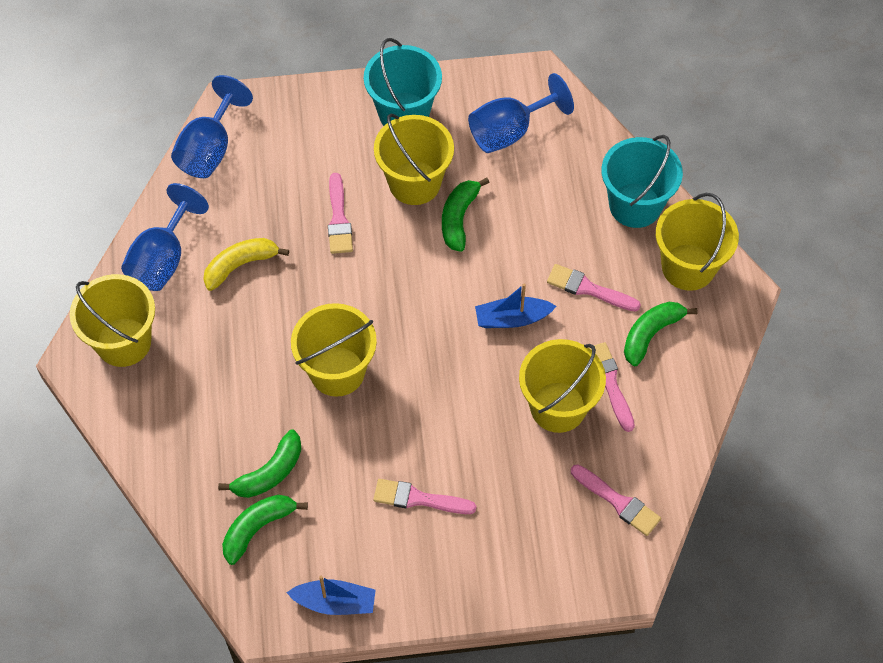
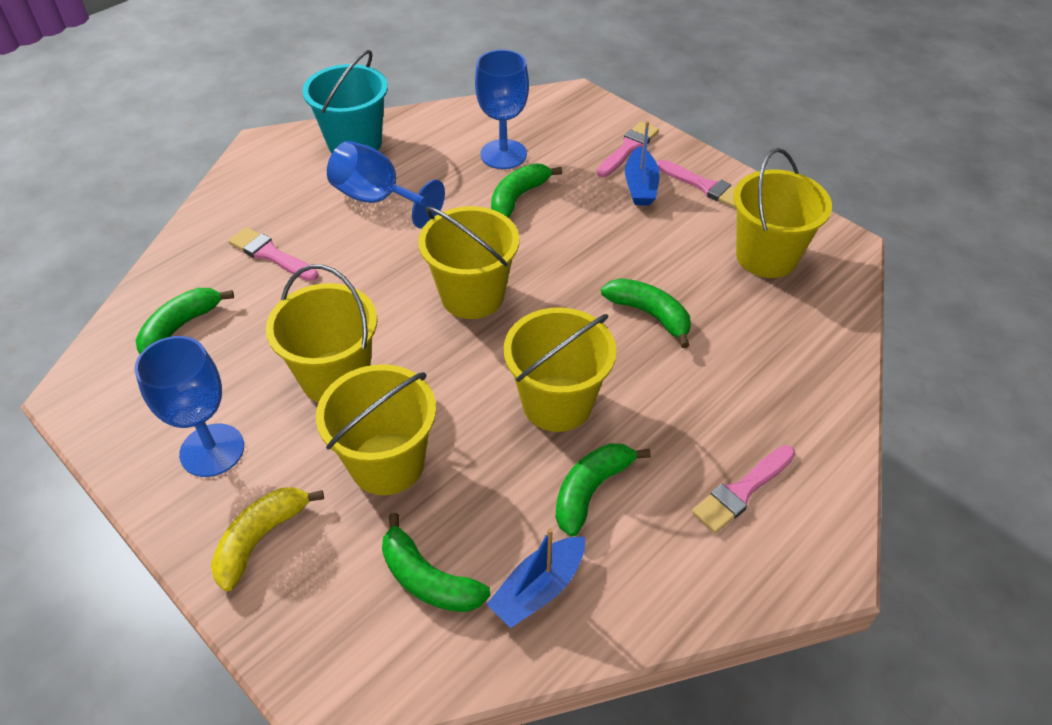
green banana: [218,429,302,498] [222,495,308,565] [442,177,490,252] [624,302,698,366] = 4 -> [135,288,234,354] [382,513,491,612] [491,163,562,218] [556,443,651,537] [601,278,691,348] = 5
pink brush: [328,173,353,254] [373,479,476,514] [547,264,641,312] [571,464,661,536] [589,342,635,432] = 5 -> [229,227,318,281] [597,122,659,177] [656,160,737,209] [692,445,795,533] = 4
turquoise bucket: [364,38,442,126] [601,135,683,228] = 2 -> [302,50,388,153] = 1

